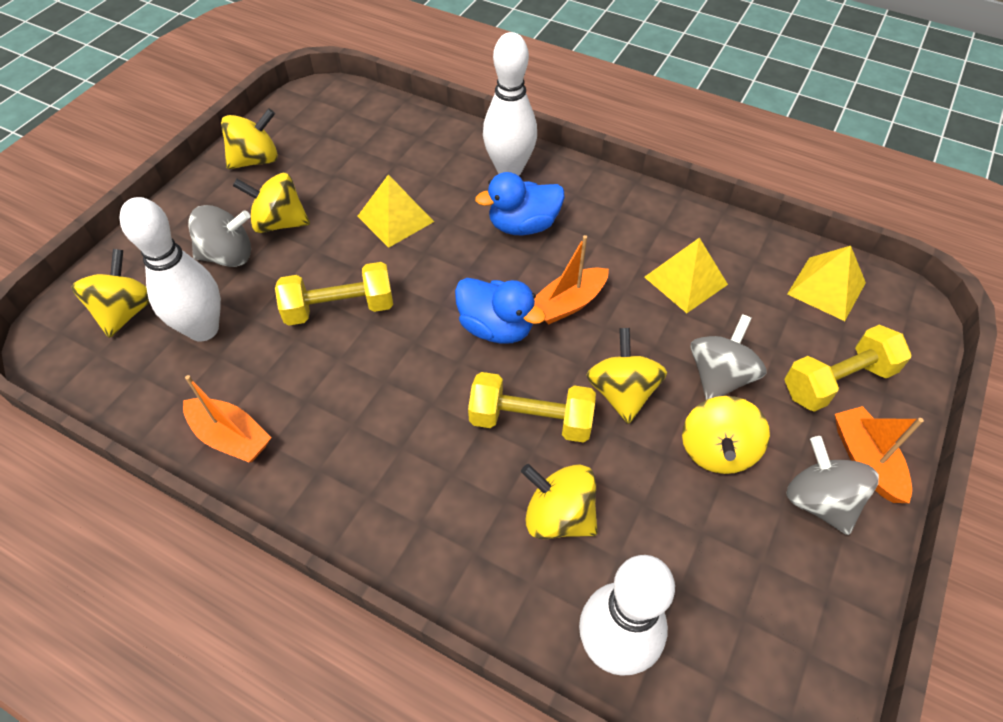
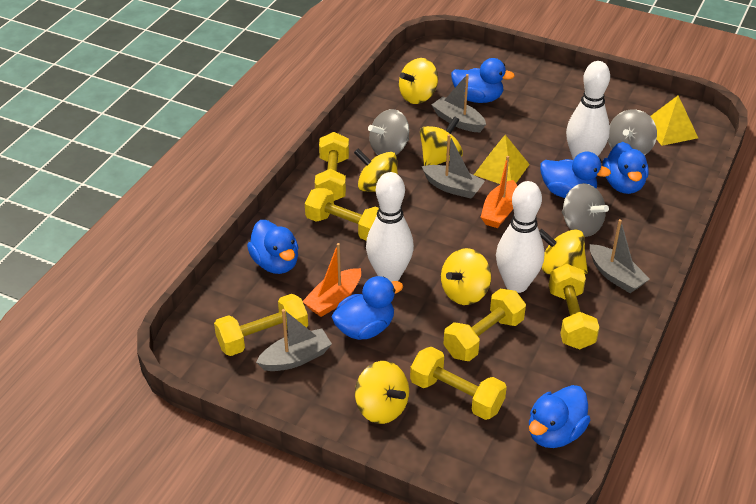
blue duck: [455,278,546,344] [475,172,565,235] = 2 -> [247,220,299,274] [332,276,403,340] [451,58,515,103] [529,385,590,448] [540,151,611,198] [603,142,649,194] = 6
grey boat: none = 0 -> [256,309,332,371] [422,134,485,199] [432,74,486,132] [590,219,650,293] = 4
orange boat: [183,375,272,462] [534,235,609,324] [835,406,924,503] = 3 -> [303,243,361,317] [481,156,517,228] = 2
yellow dumbbell: [275,262,393,325] [468,372,596,443] [784,325,911,412] = 3 -> [214,294,308,356] [305,187,379,241] [315,132,349,201] [410,347,507,420] [443,289,526,361] [549,264,599,349] = 6
yellow pyramid: [357,174,434,248] [644,238,728,313] [787,246,866,321] = 3 -> [474,135,530,184] [650,96,698,146] = 2

